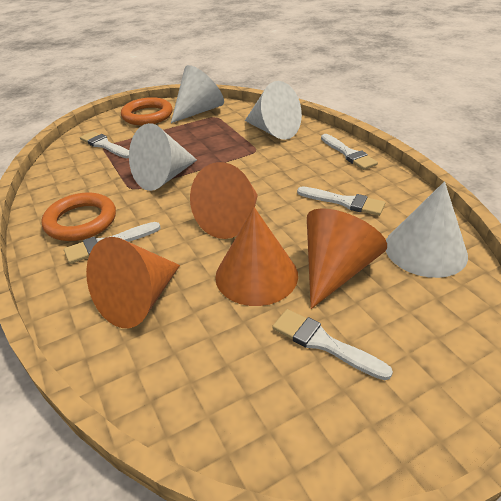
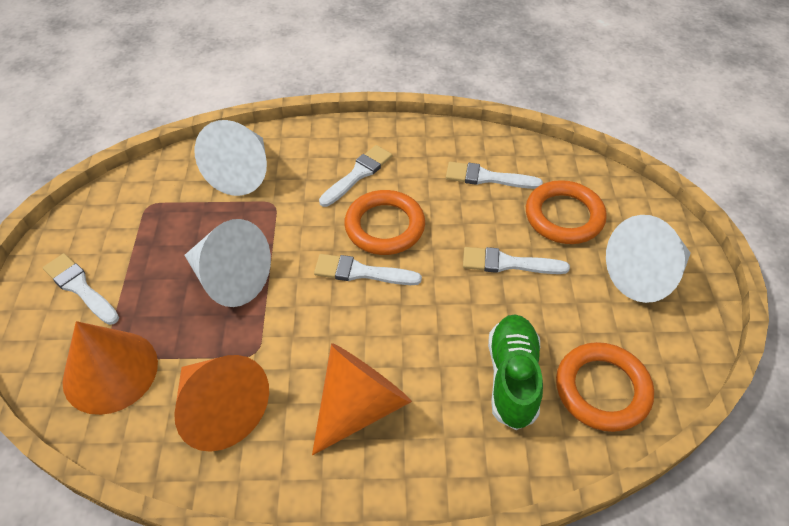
green shoe: none = 0 -> [488,315,543,430] = 1
orange cone: [86,237,180,328] [190,162,258,239] [215,207,298,306] [307,208,387,309] = 4 -> [62,321,158,415] [174,355,269,452] [312,343,412,455] = 3
orange ring: [41,192,116,241] [121,97,173,125] = 2 -> [344,190,425,255] [526,180,607,244] [556,342,654,432] = 3
white cone: [129,123,197,191] [171,65,224,123] [245,81,302,140] [386,181,468,278] = 4 -> [184,219,271,307] [195,120,267,196] [606,215,691,303] = 3

